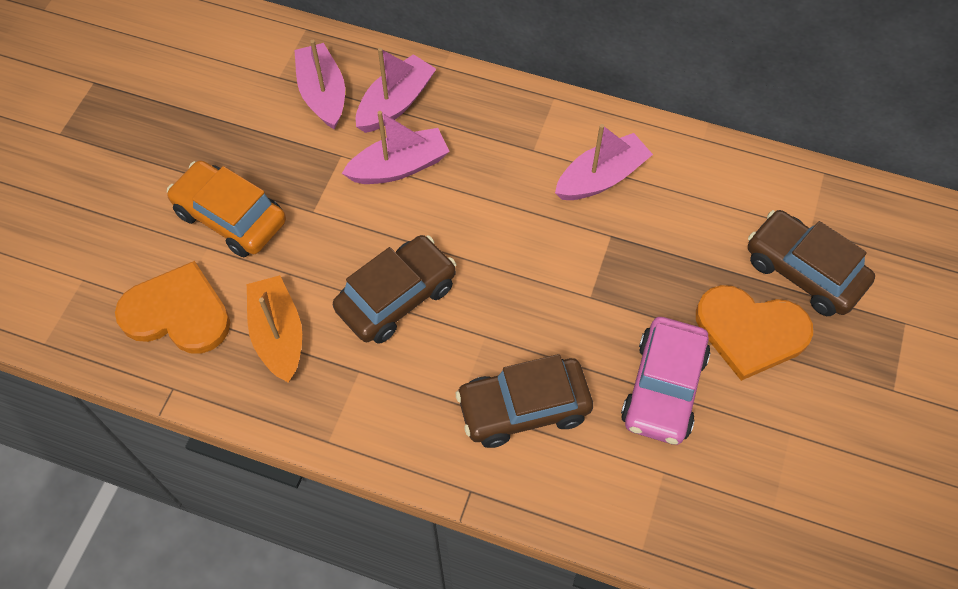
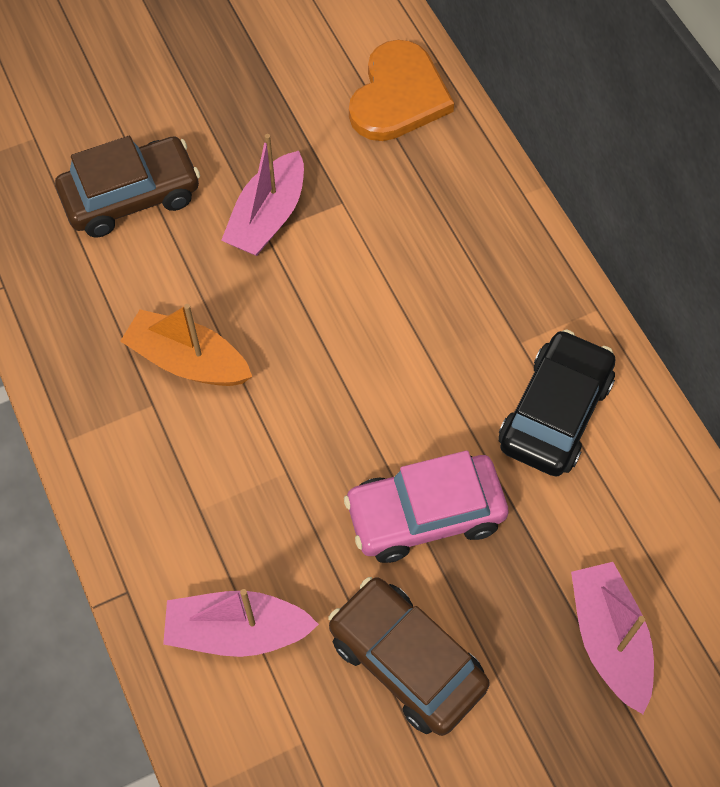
black car: none = 0 -> [498,329,615,476] = 1
brown car: [333,235,456,344] [456,354,593,448] [748,210,875,316] = 3 -> [55,136,200,237] [328,577,490,736] = 2
orange car: [167,160,286,257] = 1 -> none = 0
orange heart: [115,261,230,354] [696,285,813,381] = 2 -> [349,40,454,141] = 1
pink boat: [294,40,345,130] [342,111,450,184] [356,48,436,133] [555,124,653,200] = 4 -> [163,589,319,657] [221,134,304,256] [571,562,654,714] = 3

